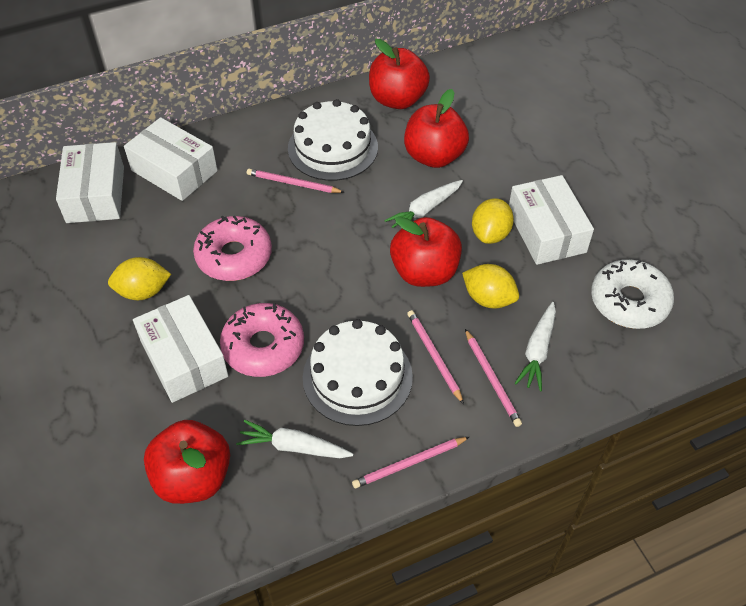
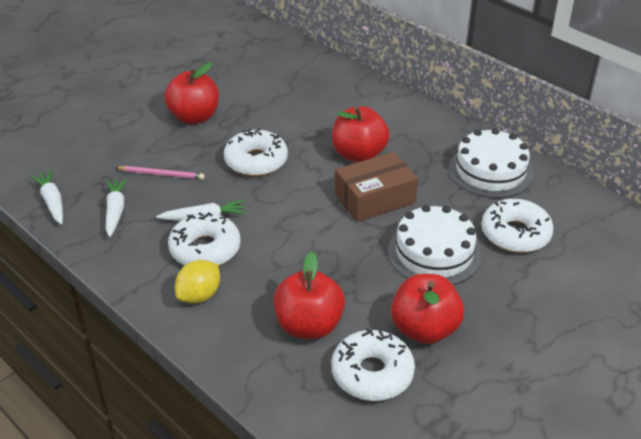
brown box: none = 0 -> [335,152,418,222] = 1
pink donut: [193,216,272,281] [220,303,304,377] = 2 -> none = 0
pink pencil: [247,169,345,193] [352,437,469,488] [407,310,464,404] [465,329,522,427] = 4 -> [115,166,205,179] = 1
white box: [56,142,124,223] [124,117,218,201] [133,295,228,403] [509,175,594,265] = 4 -> none = 0
white donut: [591,259,674,329] = 1 -> [168,212,240,265] [224,128,288,176] [331,328,415,401] [481,199,554,253] = 4
yellow lemon: [108,257,171,300] [462,264,519,308] [472,198,514,244] = 3 -> [175,260,220,304] = 1

